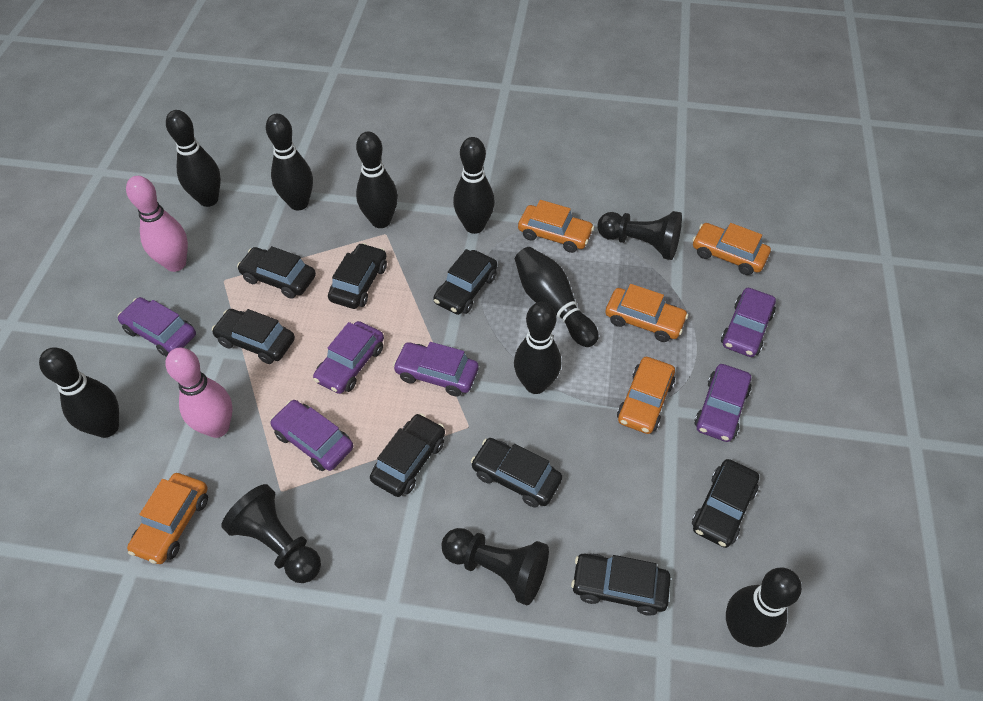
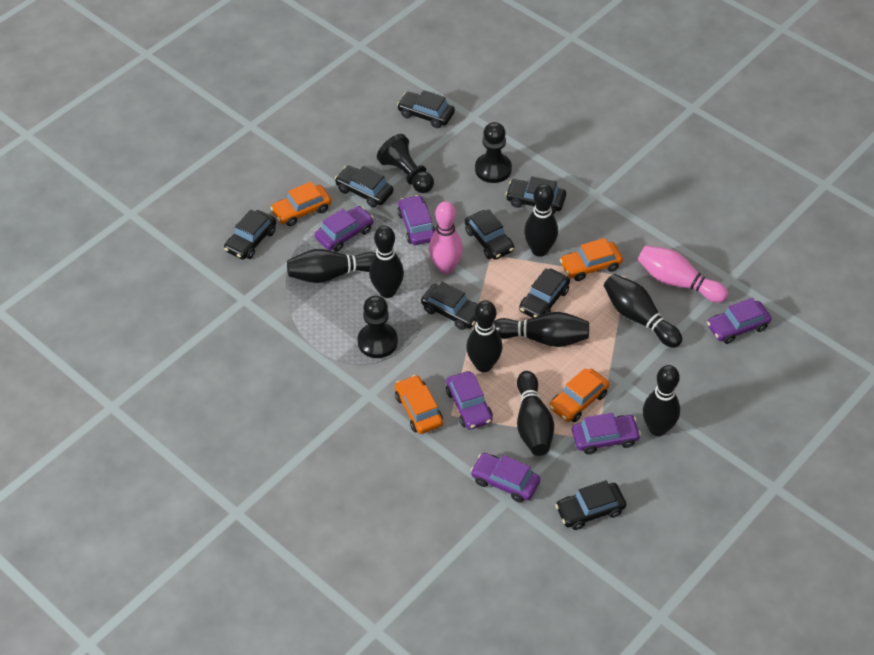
orange car: [127,473,208,564] [518,200,594,253] [605,284,688,342] [617,357,675,434] [692,223,771,275] = 5 -> [271,181,331,226] [395,375,443,434] [549,368,609,422] [560,238,623,281] = 4

